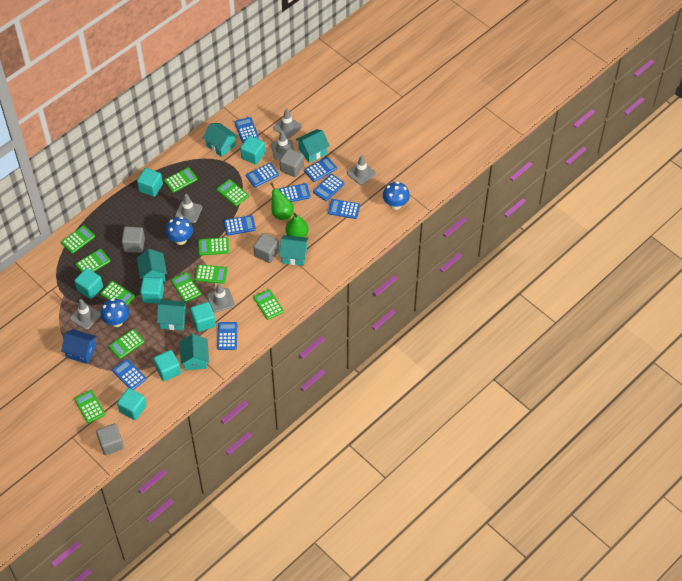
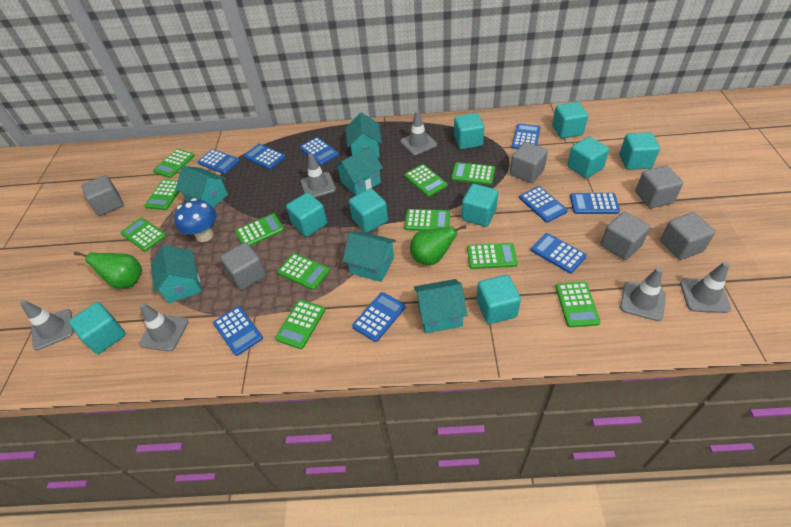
blue house: [61,329,97,364] = 1 -> none = 0
blue mushroom: [100,298,129,327] [166,217,193,245] [383,181,410,210] = 3 -> [174,198,217,242] = 1
grey cube: [96,424,124,455] [122,227,145,253] [253,233,279,263] [280,148,304,177] = 4 -> [81,175,124,216] [220,242,266,290] [510,142,548,183] [601,211,650,260] [635,166,683,208] [660,212,715,260] = 6
turquoise cube: [75,268,103,299] [117,388,146,420] [137,168,163,197] [140,277,164,304] [154,350,181,381] [190,302,216,332] [240,136,265,164] = 7 -> [69,302,126,354] [286,193,327,237] [349,188,388,233] [454,113,484,149] [461,184,498,227] [477,275,521,324] [552,102,588,138] [567,137,609,178] [620,132,660,170] = 9

